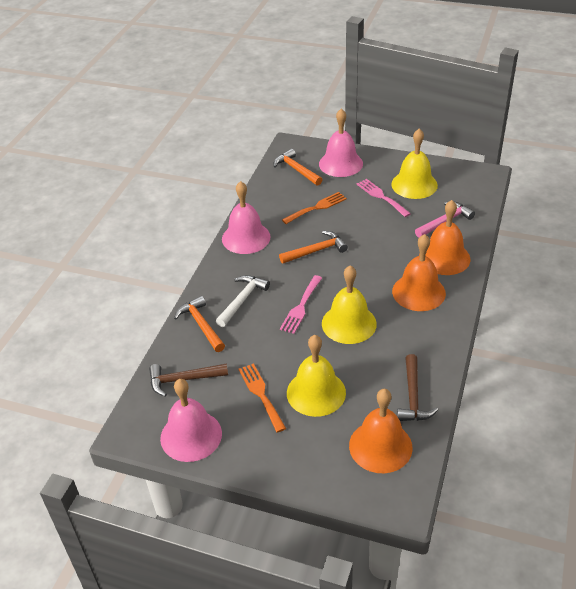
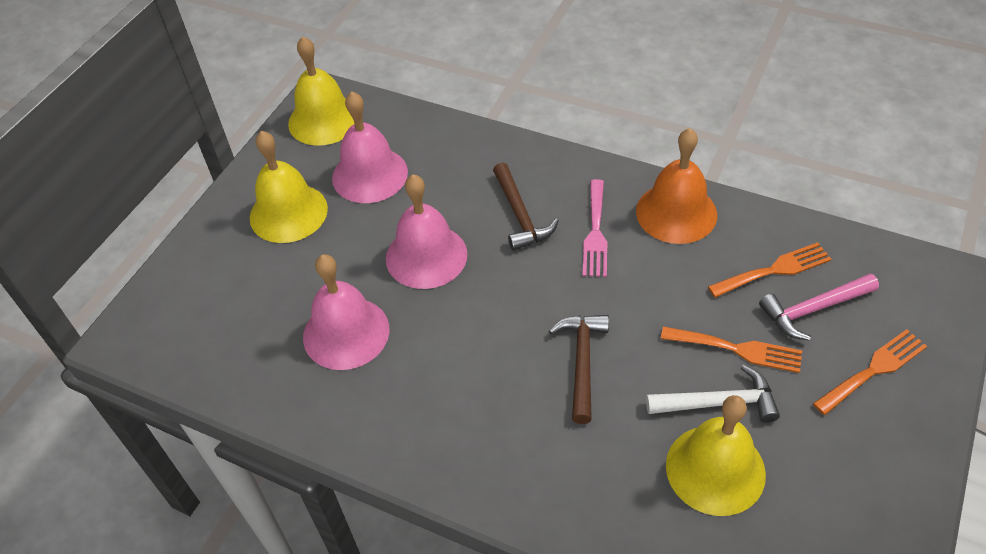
orange bell: [349,389,412,473] [392,234,446,311] [419,200,470,275] = 3 -> [636,128,717,244] = 1
orange fork: [239,363,286,433] [282,192,347,224] = 2 -> [661,326,802,373] [708,242,832,298] [813,329,927,415] = 3
orange hammer: [174,296,225,352] [274,149,323,186] [279,231,348,264] = 3 -> none = 0
pink fork: [280,275,322,334] [357,179,411,217] = 2 -> [583,179,607,277] = 1

